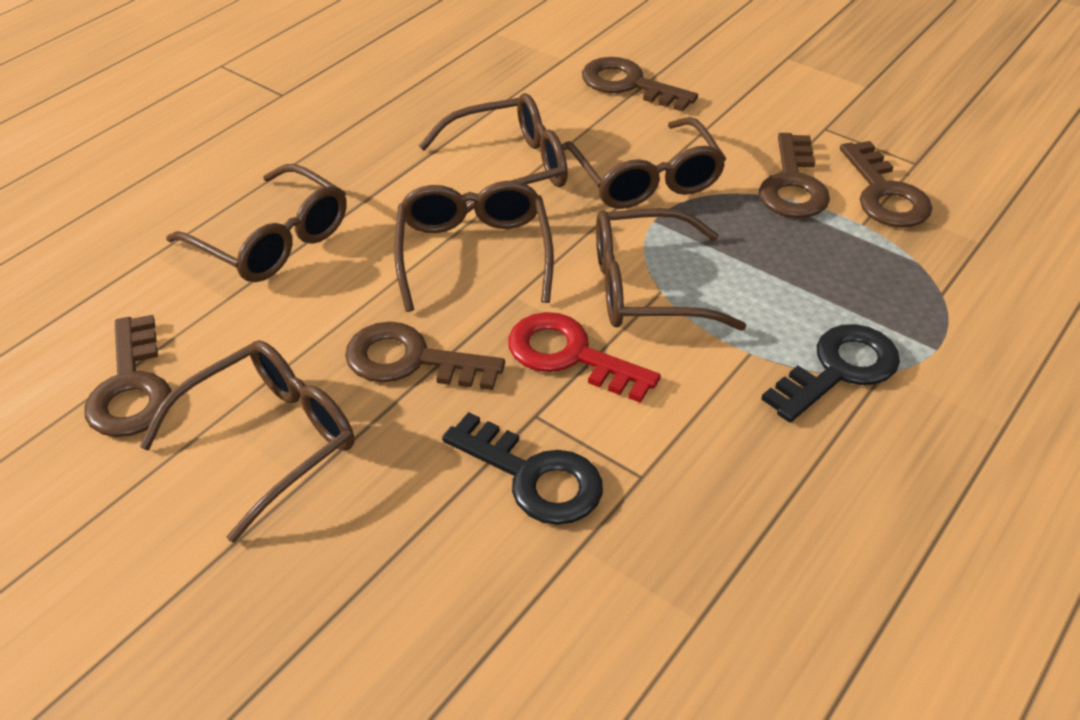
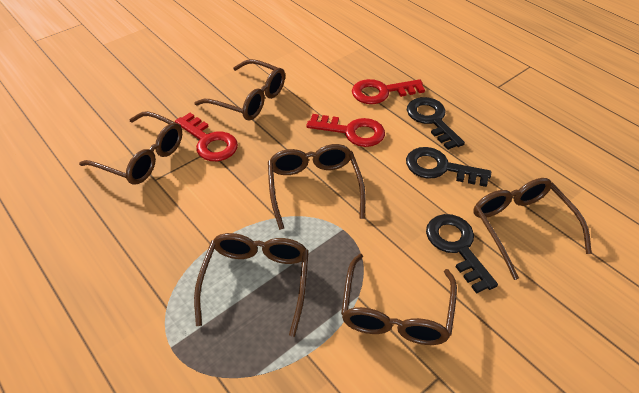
black key: [442,412,603,525] [761,324,900,422] = 2 -> [406,147,491,187] [407,97,465,150] [426,214,498,294] = 3
brown key: [84,315,171,437] [345,322,505,390] [582,57,698,112] [759,133,830,218] [840,141,932,228] = 5 -> none = 0
red key: [508,312,661,403] = 1 -> [175,113,238,161] [306,114,385,147] [352,79,425,104] = 3

